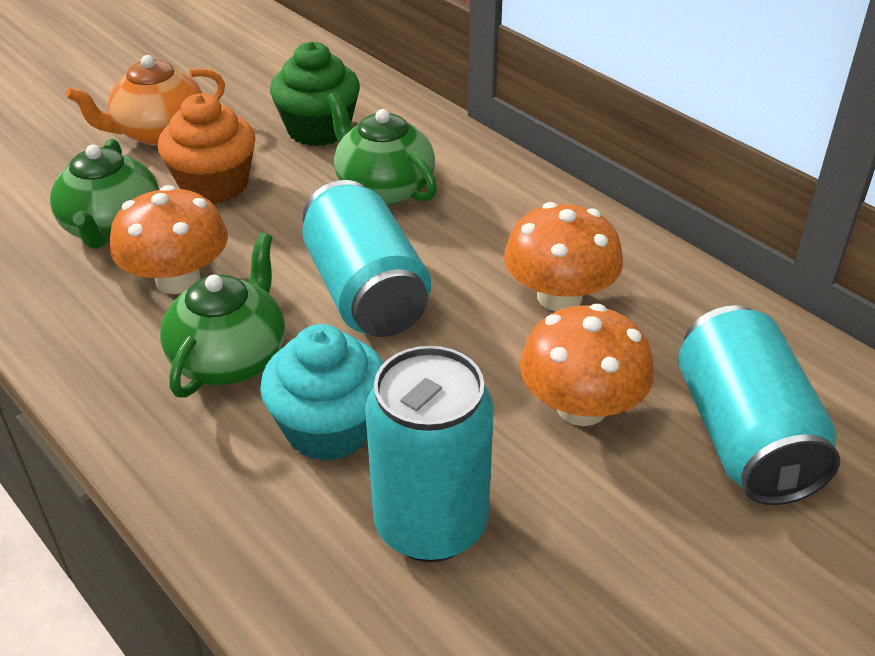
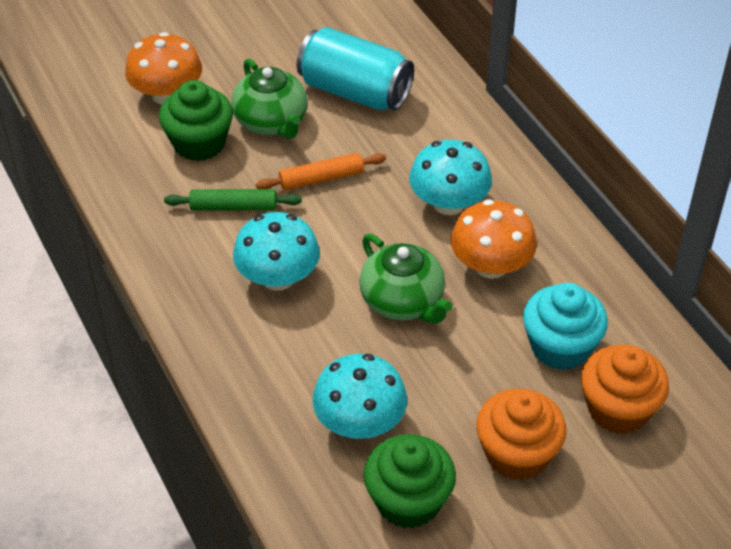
green cupcake: [270,41,360,146] = 1 -> [159,80,233,161] [363,434,456,529] = 2
green rolling pin: none = 0 -> [164,189,302,211] = 1
green teapot: [50,139,159,249] [160,233,285,398] [326,92,437,205] = 3 -> [231,58,308,139] [359,234,453,324] = 2
orange cupcake: [158,93,255,204] = 1 -> [476,389,566,480] [581,345,669,434] = 2
orange mushroom: [110,185,228,294] [504,202,623,312] [520,304,654,426] = 3 -> [125,32,202,104] [450,199,537,279] = 2
orange rolling pin: none = 0 -> [256,153,386,190] = 1
orange teapot: [66,55,225,146] = 1 -> none = 0
turquoise can: [302,180,431,337] [365,346,494,562] [678,305,840,505] = 3 -> [297,27,414,111] = 1
turquoise mushroom: none = 0 -> [233,212,320,291] [312,354,407,439] [409,140,492,215] = 3

